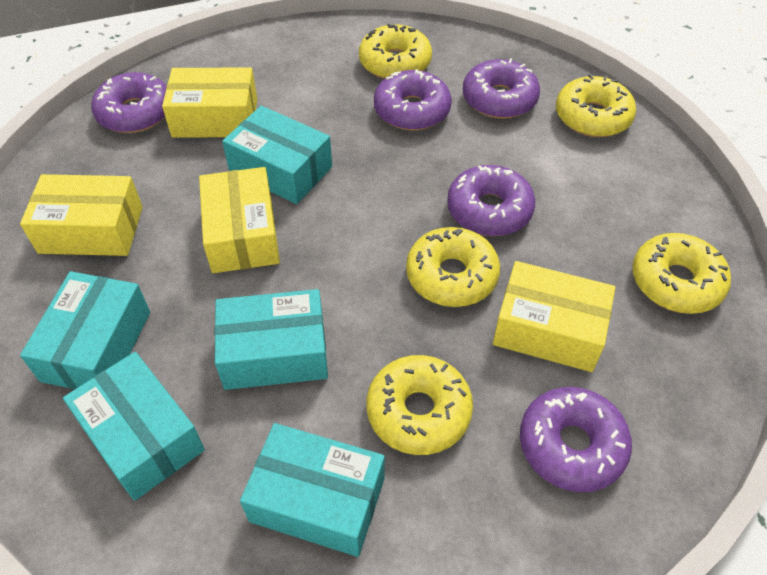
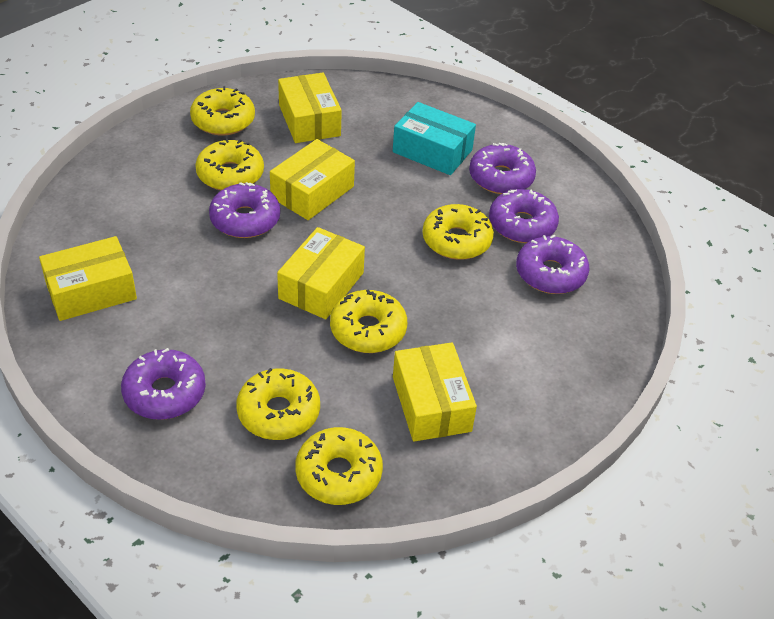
turquoise box: [20,271,150,390] [63,352,205,501] [215,289,328,390] [222,106,332,204] [240,423,385,557] = 5 -> [393,102,476,175] = 1
yellow box: [20,174,143,256] [162,67,257,138] [199,167,280,273] [493,261,616,372] = 4 -> [39,236,137,321] [270,139,355,220] [277,227,365,319] [278,73,342,143] [393,342,477,442] = 5
yellow donut: [359,24,432,79] [367,355,473,455] [406,227,500,307] [556,74,636,137] [632,233,731,314] = 5 -> [190,86,255,136] [195,138,264,190] [236,368,320,440] [295,427,383,505] [330,290,407,353] [423,204,494,260] = 6

